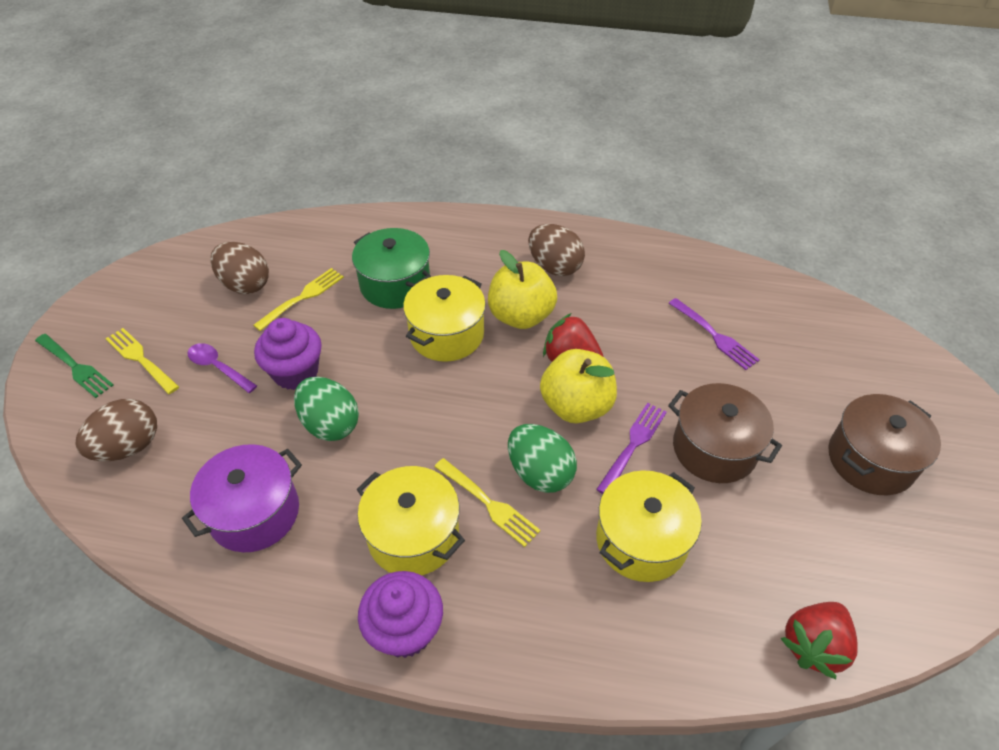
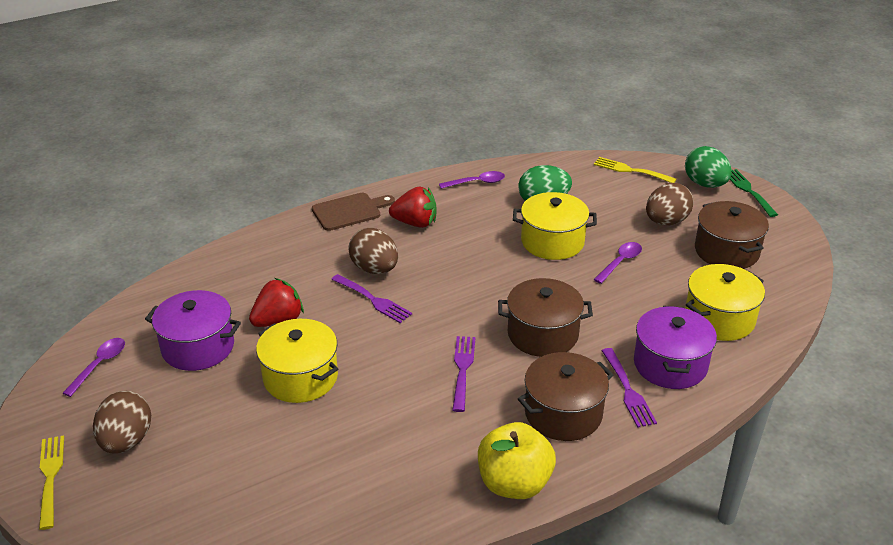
brown cutting board: none = 0 -> [312,193,395,231] = 1
brown pot: [668,383,782,483] [828,394,941,495] = 2 -> [498,278,593,357] [518,352,613,441] [695,201,769,269] = 3
green pot: [352,228,431,309] = 1 -> none = 0
purple cupcake: [254,318,322,390] [358,571,443,658] = 2 -> none = 0
purple fork: [596,403,667,494] [668,298,760,370] = 2 -> [331,274,412,323] [452,336,476,412] [602,348,657,427] = 3
purple pot: [182,444,302,552] = 1 -> [145,290,241,371] [634,306,717,389] = 2
purple spoon: [187,343,257,393] = 1 -> [63,338,125,397] [439,171,505,189] [594,242,642,284] = 3
yellow apple: [488,250,557,329] [540,349,617,423] = 2 -> [478,422,556,499] = 1
yellow fork: [105,328,179,394] [253,268,344,331] [434,458,540,547] = 3 -> [39,435,64,530] [594,157,677,183] = 2

